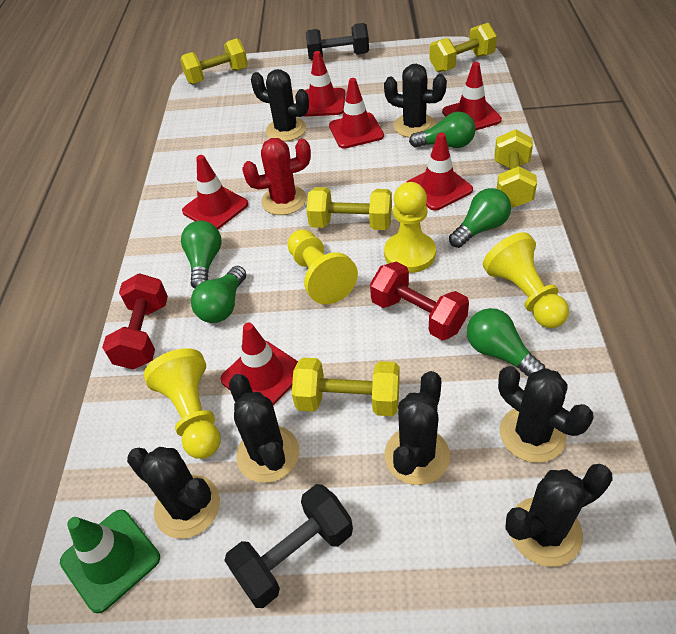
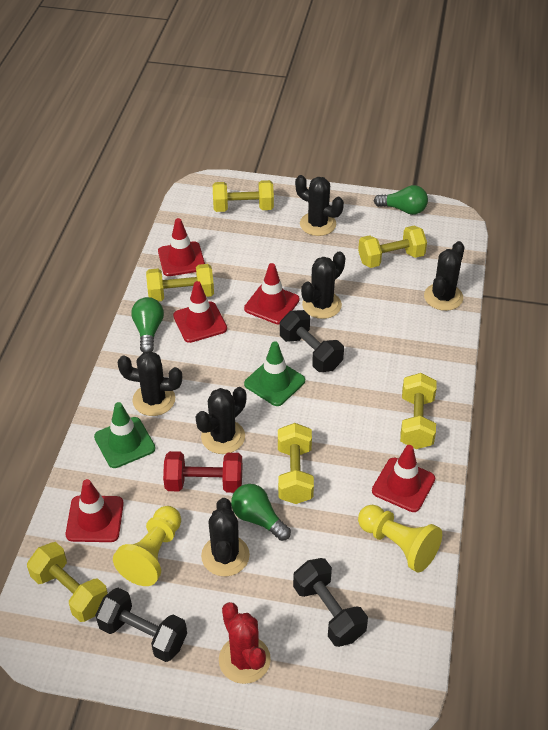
black cactus: [127,447,220,539] [229,374,299,483] [251,69,309,141] [384,64,447,138] [385,371,450,485] [498,366,594,463] [505,464,613,567] = 7 -> [117,351,182,416] [196,387,246,454] [201,498,250,577] [295,175,344,236] [301,251,345,319] [424,241,464,311] = 6
black dumbbell: [224,484,353,608] [306,23,369,60] = 2 -> [95,588,187,662] [280,310,344,372] [293,558,368,647] = 3
green light bulb: [181,221,221,288] [191,266,246,323] [409,112,476,148] [449,188,511,248] [467,308,545,376] = 5 -> [131,297,164,352] [231,484,291,541] [374,185,428,215] = 3
green traffic cone: [60,510,160,613] = 1 -> [94,402,156,468] [244,341,305,406] = 2
red dumbbell: [102,273,168,370] [370,262,469,340] = 2 -> [163,451,242,493] = 1
red traffic cone: [182,155,248,229] [220,323,298,405] [304,51,345,117] [329,78,384,149] [407,133,473,211] [442,62,502,130] = 6 -> [66,479,124,542] [158,218,205,276] [173,281,227,343] [244,263,300,324] [372,445,435,512] = 5
yellow dumbbell: [180,38,248,85] [292,358,400,416] [306,187,392,230] [429,23,497,72] [494,129,537,207] = 5 -> [27,542,108,622] [146,264,214,301] [213,180,274,212] [278,423,314,504] [358,226,427,268] [400,373,437,449] = 6
yellow pawn: [144,348,221,459] [288,229,358,304] [384,182,436,273] [483,232,569,328] = 4 -> [113,506,181,586] [358,505,442,573] = 2

